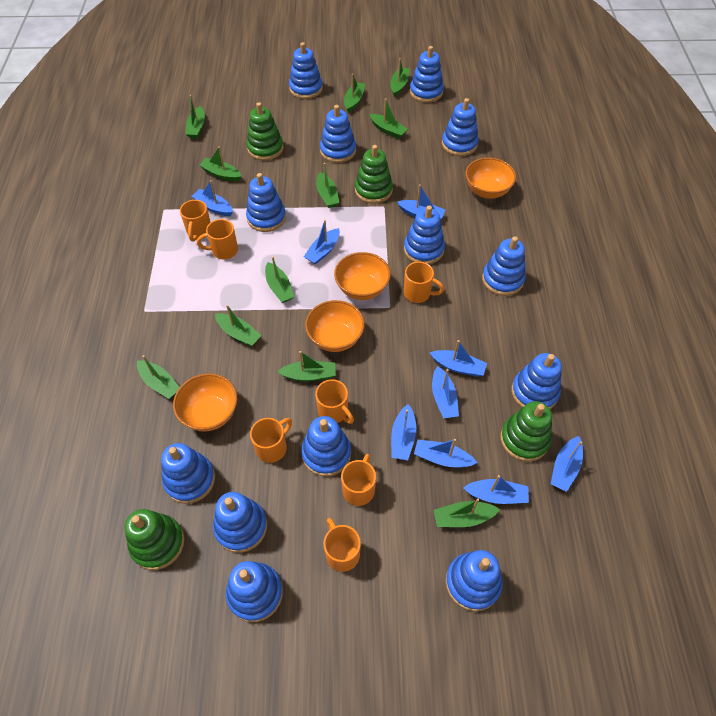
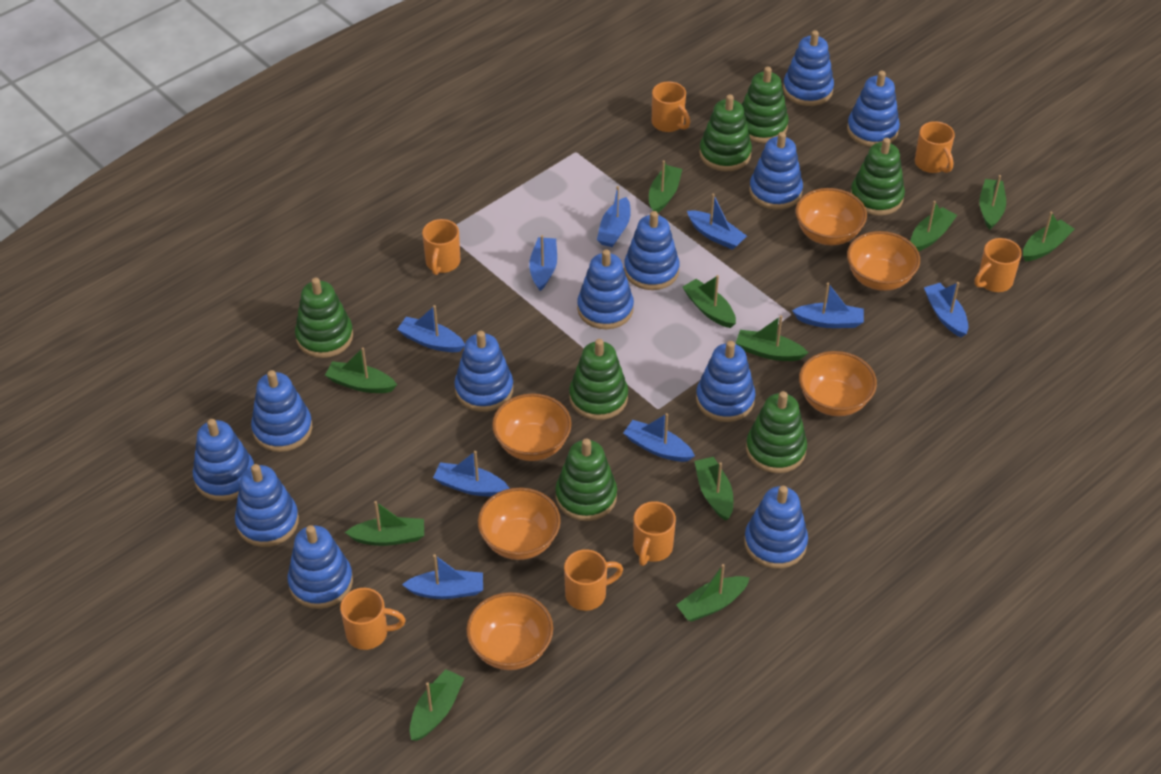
blue stacking toy: [161,443,215,504] [213,492,267,553] [226,561,283,622] [246,173,286,232] [289,42,323,99] [301,416,351,477] [320,105,356,163] [404,205,445,264] [410,46,444,103] [442,98,479,156] [446,550,503,611] [482,236,526,296] [512,353,562,409] = 13 -> [193,419,254,501] [235,464,299,547] [251,370,312,452] [288,525,353,609] [454,331,513,412] [577,249,634,329] [624,211,680,290] [696,341,756,422] [744,486,808,569] [749,132,803,210] [783,30,834,106] [847,71,900,147] = 12
green stacking toy: [125,509,184,570] [247,102,283,160] [355,145,393,204] [501,401,552,462] = 4 -> [295,278,353,358] [555,438,617,521] [569,339,628,420] [699,94,752,172] [742,67,789,143] [746,391,807,473] [851,138,905,216] = 7
orange bowl: [173,373,237,432] [305,300,365,352] [334,252,391,300] [466,157,516,199] = 4 -> [466,592,553,670] [478,487,561,560] [492,393,572,461] [796,188,867,245] [799,351,877,416] [847,231,920,291] = 6

